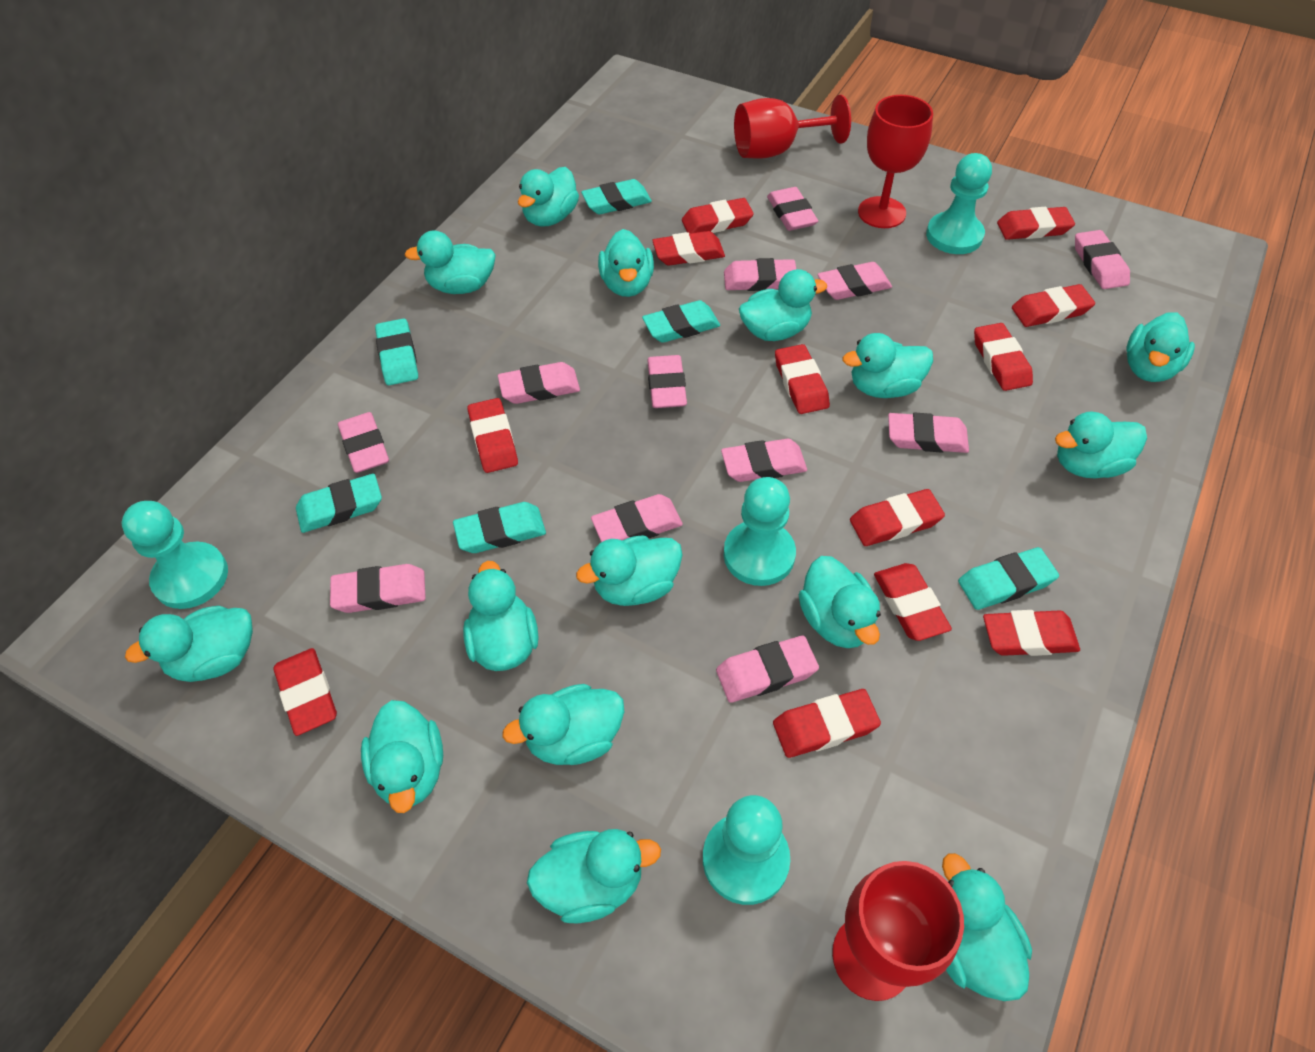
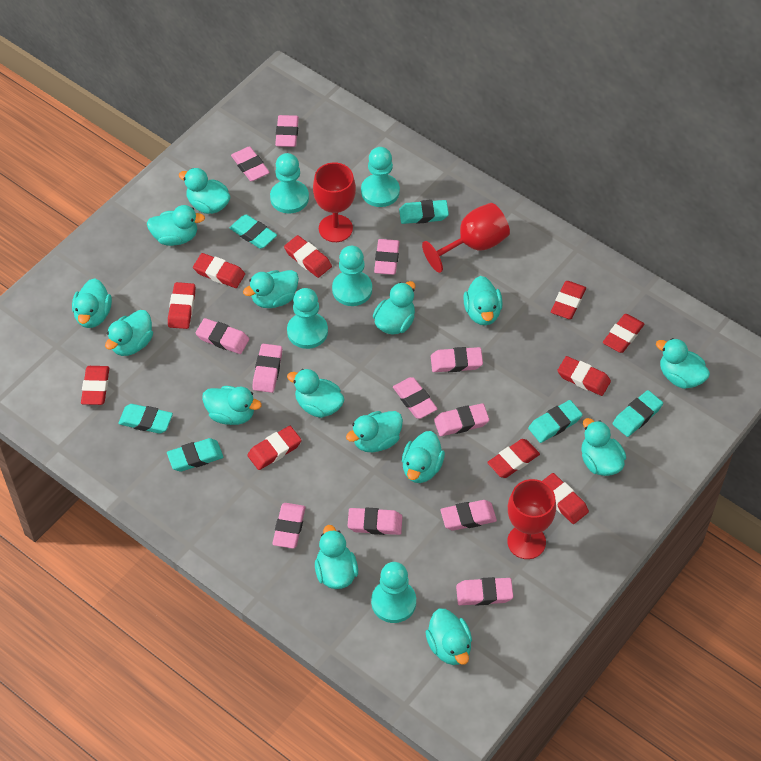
red eraser: [273,648,337,736] [467,398,518,473] [652,231,725,266] [682,198,754,234] [773,689,881,758] [775,344,830,414] [850,489,945,546] [874,563,952,641] [974,323,1033,391] [983,610,1080,656] [997,207,1075,240] [1012,284,1095,327] = 12 -> [81,366,109,405] [168,282,195,329] [193,253,245,288] [247,426,302,470] [284,235,332,278] [487,439,540,478] [542,473,589,524] [551,281,586,319] [557,356,611,396] [603,314,644,353] = 10
turquoise pawn: [122,501,228,609] [703,795,790,905] [724,477,796,586] [926,153,992,254] = 4 -> [270,153,309,213] [287,288,328,349] [332,246,372,306] [361,147,400,207] [371,562,416,623] = 5

